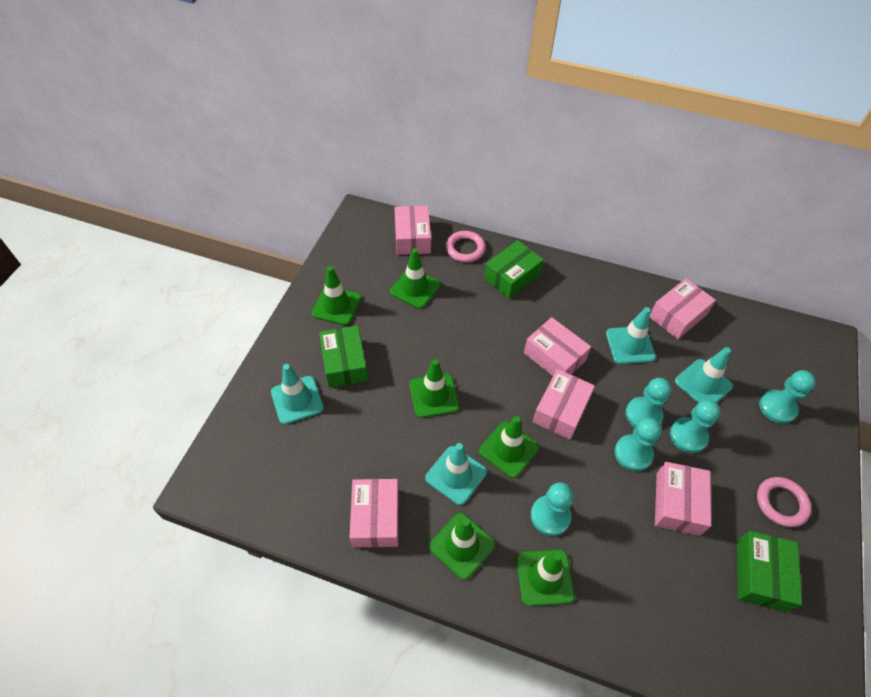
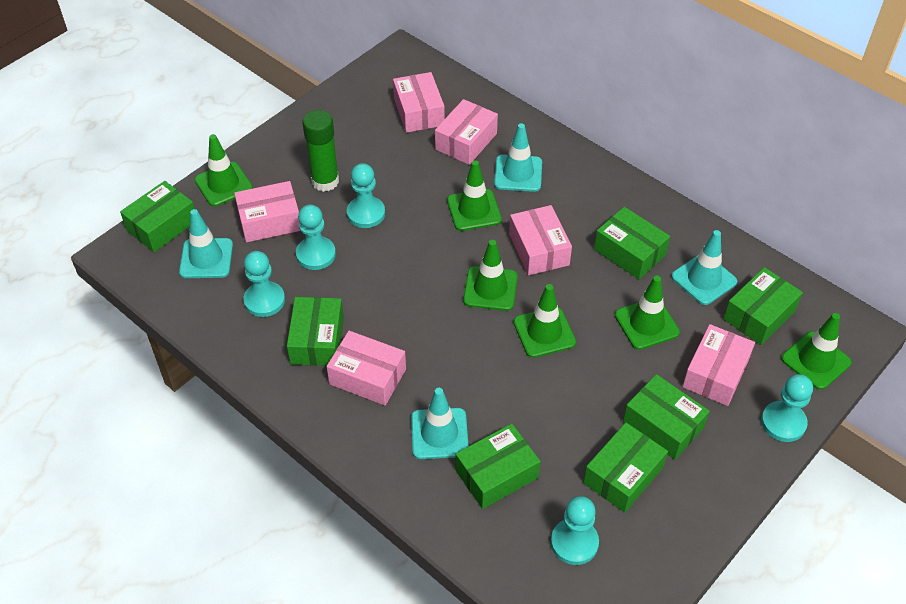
green box: [319,325,368,388] [484,240,544,299] [737,531,802,612] = 3 -> [120,181,195,252] [287,297,344,366] [456,424,540,509] [583,423,668,513] [594,207,670,280] [623,374,710,460] [723,267,803,345] = 7
green glue stick: none = 0 -> [303,110,339,192] = 1
pink ring: [446,231,486,263] [757,477,812,527] = 2 -> none = 0

